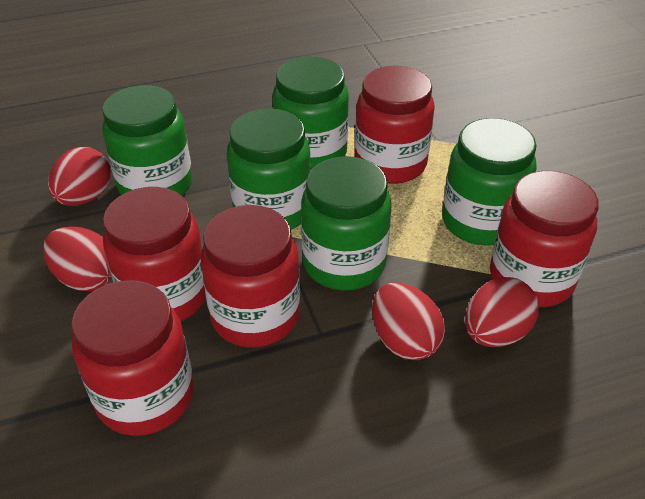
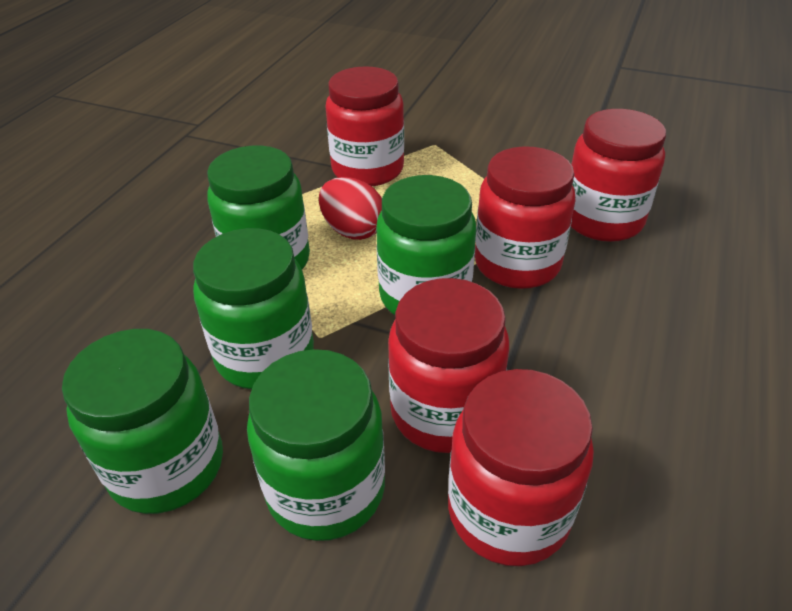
red egg: [43,226,112,291] [48,147,111,206] [372,282,445,360] [465,277,539,347] = 4 -> [319,177,382,240] = 1

